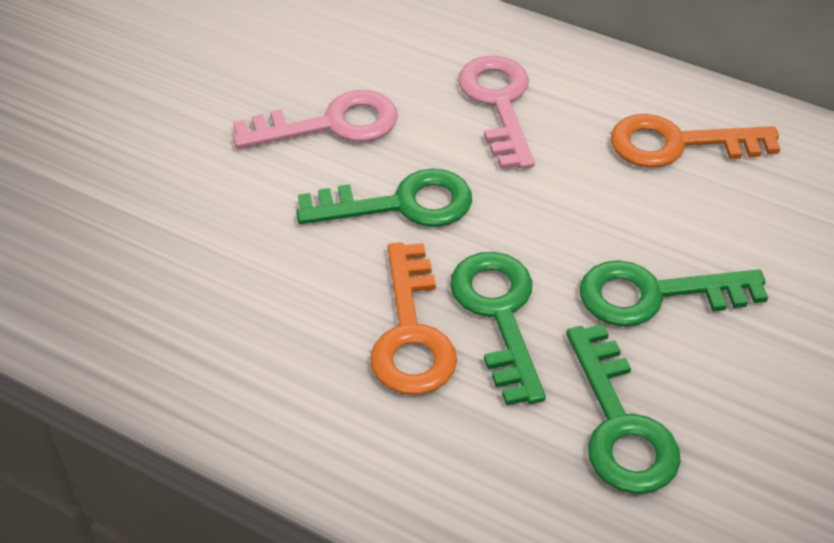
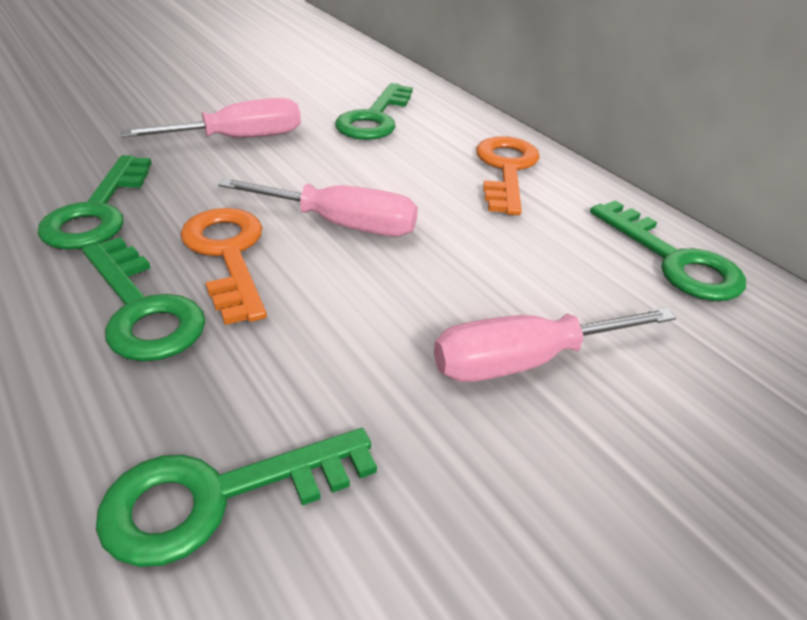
green key: [296,168,472,227] [450,252,546,406] [566,324,681,494] [580,260,768,327] = 4 -> [37,155,152,250] [82,237,206,362] [96,428,377,567] [335,83,413,140] [590,201,746,301] = 5
pink key: [233,90,398,149] [458,56,535,169] = 2 -> none = 0
pink screwdriver: none = 0 -> [121,98,301,138] [218,178,418,236] [434,308,676,382] = 3

